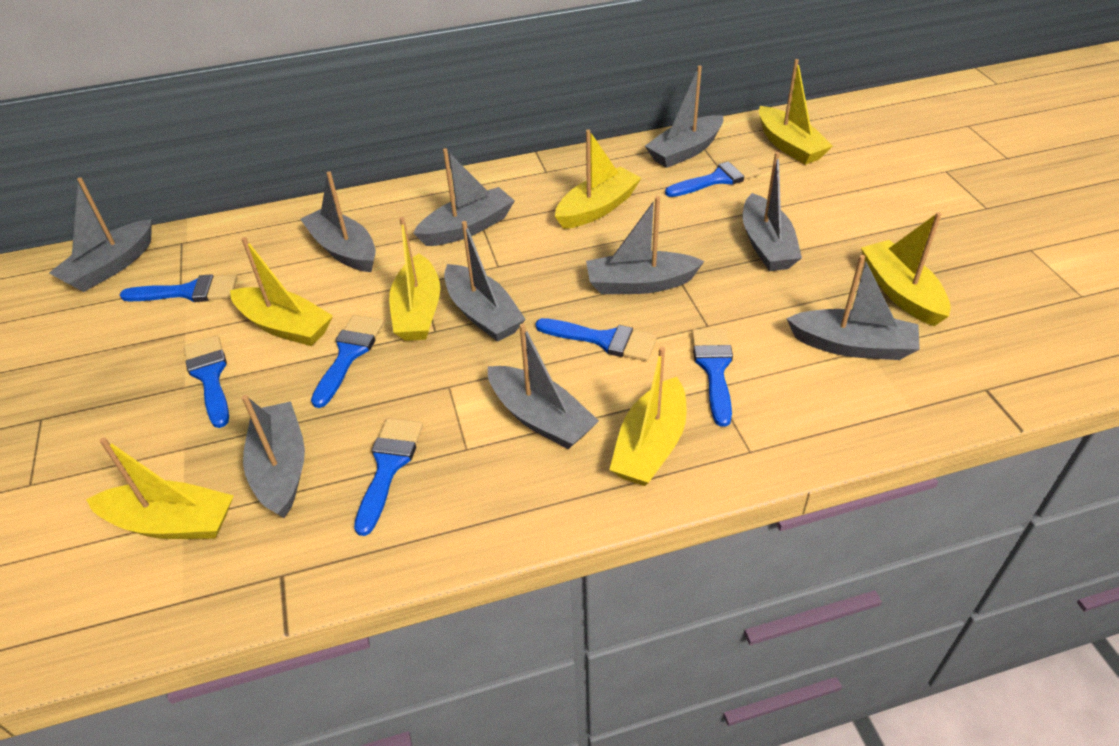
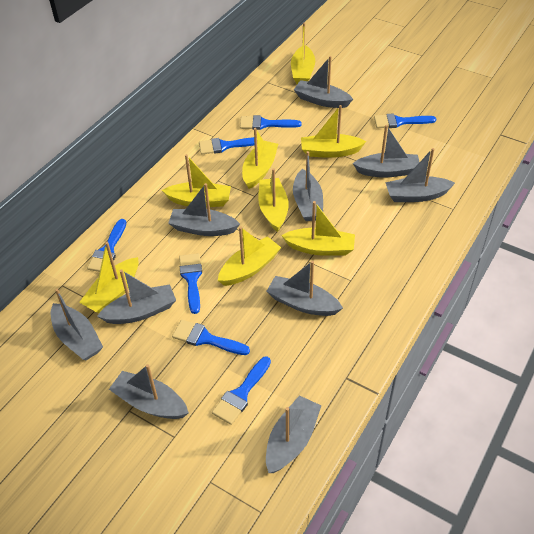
yellow boat: [86,437,234,539] [230,237,333,346] [389,217,440,341] [555,129,641,229] [609,347,687,486] [759,59,833,165] [861,212,951,326] = 7 -> [79,242,138,313] [162,154,231,207] [218,226,281,286] [242,128,278,189] [258,168,289,232] [281,201,355,256] [291,22,315,84] [301,105,366,158] = 8

